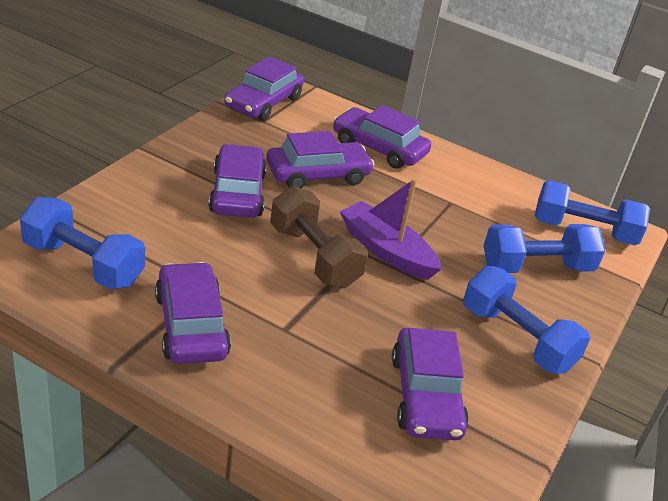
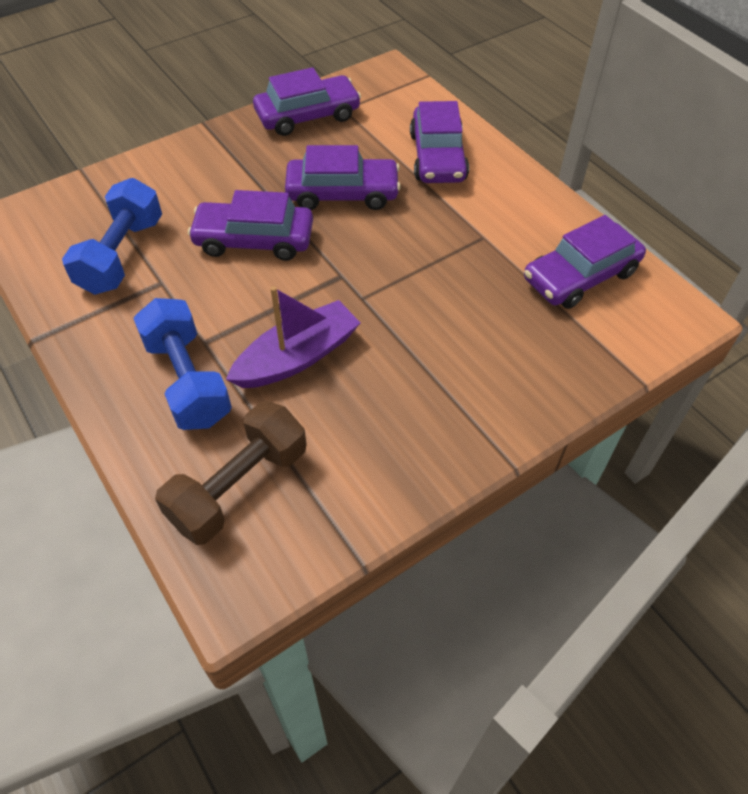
blue dumbbell: [20,197,145,289] [463,266,590,373] [484,224,606,273] [535,180,650,245] = 4 -> [62,178,162,295] [133,298,232,430] = 2
purple car: [155,262,231,364] [208,144,267,218] [224,56,304,121] [266,131,374,188] [333,105,431,169] [392,328,469,440] = 6 -> [188,190,313,261] [253,67,361,136] [285,145,401,210] [410,101,469,183] [524,215,646,309] = 5

